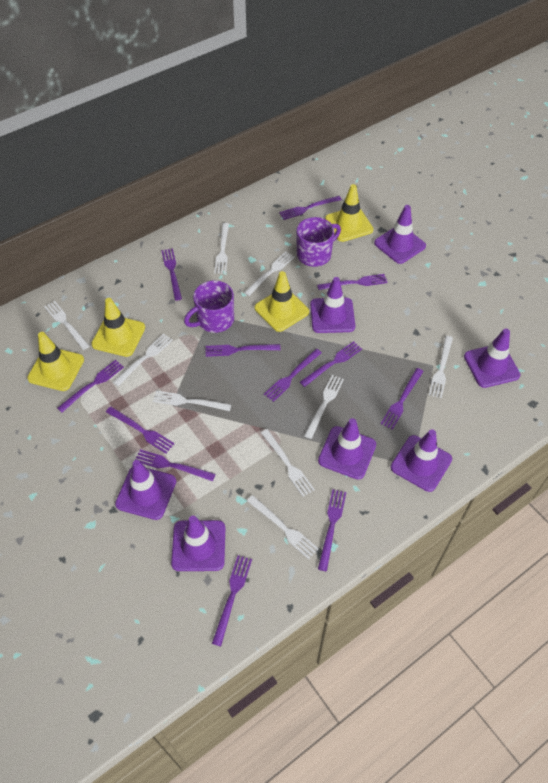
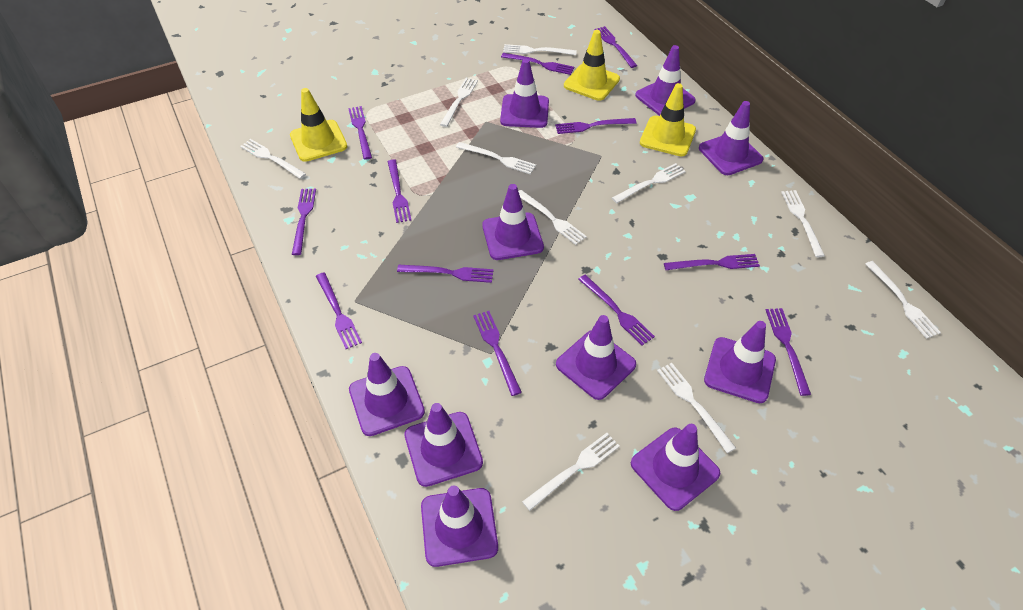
purple mug: [184,280,234,333] [297,217,341,267] = 2 -> none = 0
purple traffic cone: [115,460,176,520] [171,516,225,571] [310,277,355,333] [318,418,376,480] [374,205,426,264] [391,429,452,492] [464,329,521,388] = 7 -> [349,353,425,436] [404,403,483,487] [421,485,498,567] [482,184,544,260] [500,59,549,128] [556,315,636,400] [631,424,720,511] [635,45,696,116] [699,101,763,175] [704,321,776,403] = 10
white fork: [44,301,90,350] [113,334,173,386] [153,390,231,411] [214,223,229,274] [244,251,295,296] [247,495,319,559] [261,429,315,497] [304,375,344,439] [429,336,453,398] = 9 -> [240,139,306,179] [440,78,478,127] [456,142,536,174] [503,44,577,55] [518,190,587,245] [522,433,620,511] [612,163,686,203] [657,363,736,453] [781,190,825,257] [865,261,941,339] = 10
yellow traffic cone: [27,332,84,391] [91,298,145,357] [255,271,309,332] [325,184,373,242] = 4 -> [290,88,347,162] [564,30,620,101] [640,83,696,156] = 3

